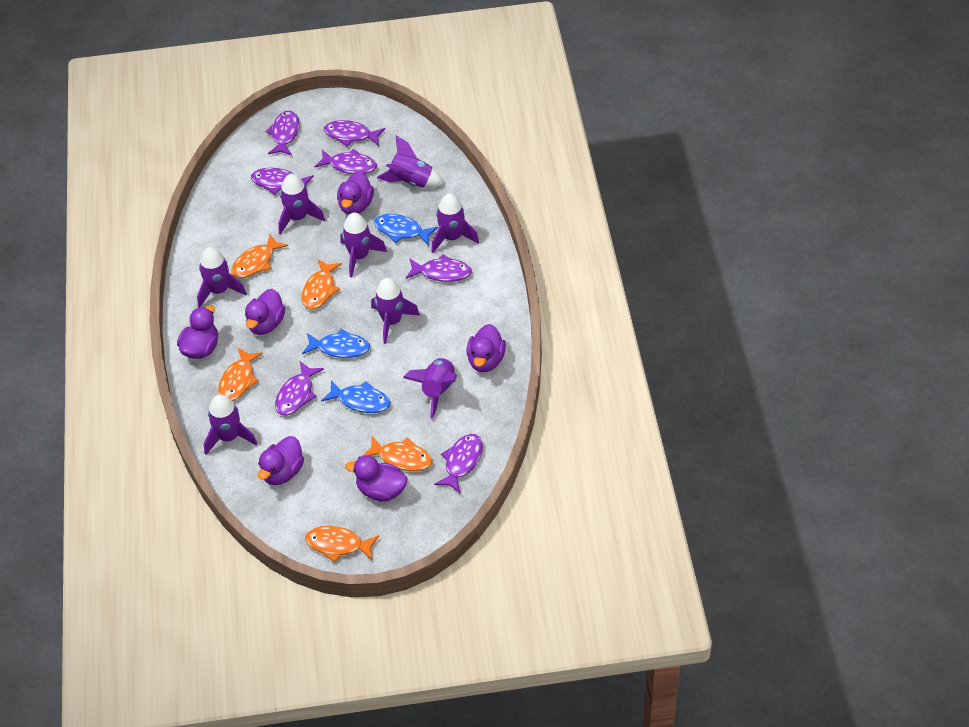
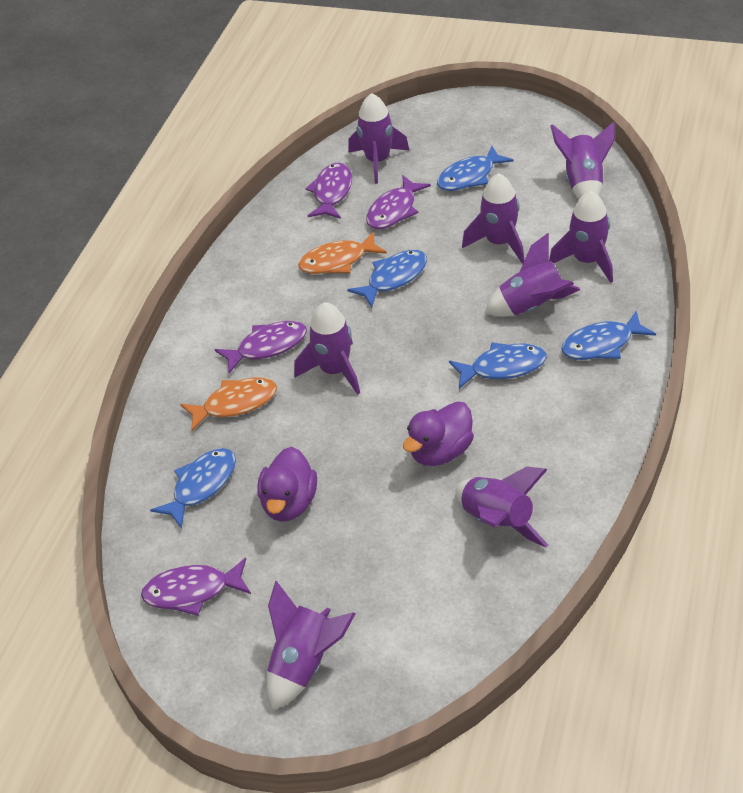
blue fish: [302,329,370,358] [321,380,390,413] [374,214,438,245] = 3 -> [150,448,236,529] [347,250,427,308] [437,146,514,191] [449,342,547,389] [561,311,656,360] = 5
orange fish: [218,348,263,401] [231,234,288,278] [302,259,342,309] [305,526,379,563] [363,436,432,471] = 5 -> [180,377,277,431] [298,231,387,274] = 2
purple duck: [177,305,218,359] [245,289,285,335] [258,436,304,485] [337,171,374,215] [345,455,407,502] [466,324,506,372] = 6 -> [257,447,317,522] [403,401,474,466] = 2
purple fish: [251,168,314,195] [265,111,300,155] [275,361,324,415] [314,149,377,174] [324,120,385,146] [406,254,472,282] [434,434,483,493] = 7 -> [141,558,251,616] [215,321,307,373] [305,162,352,219] [366,175,431,229] = 4

